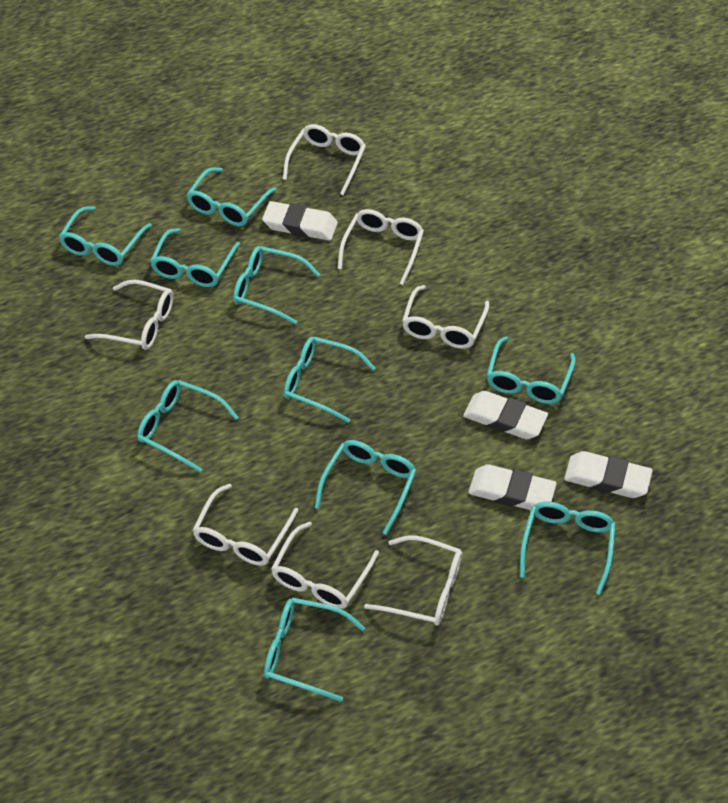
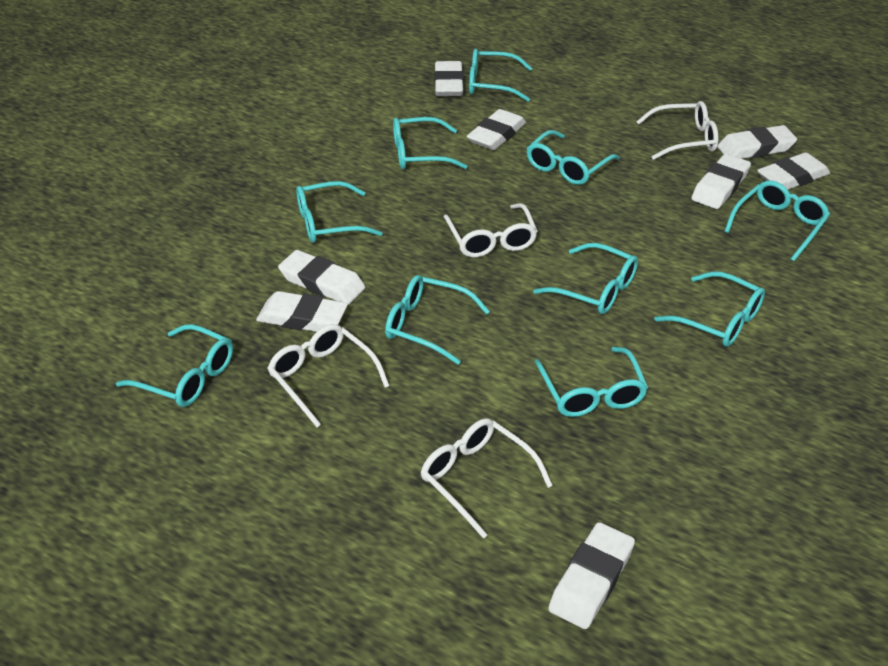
white eraser: [262,201,338,241] [463,391,548,439] [468,464,557,510] [564,451,653,498] = 4 -> [256,291,348,332] [278,250,365,305] [434,61,464,96] [467,109,526,150] [548,522,635,629] [691,154,751,209] [717,125,797,159] [757,152,830,190] = 8
white glasses: [85,280,174,350] [193,484,299,566] [271,522,379,609] [283,124,366,196] [338,209,424,285] [364,536,462,626] [402,285,489,349] = 7 -> [267,324,389,427] [421,418,553,539] [444,203,538,257] [636,101,718,160] = 4

